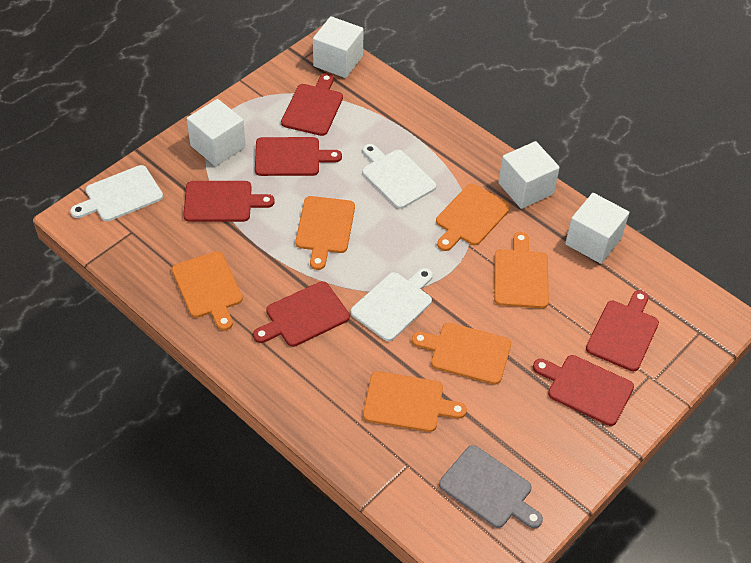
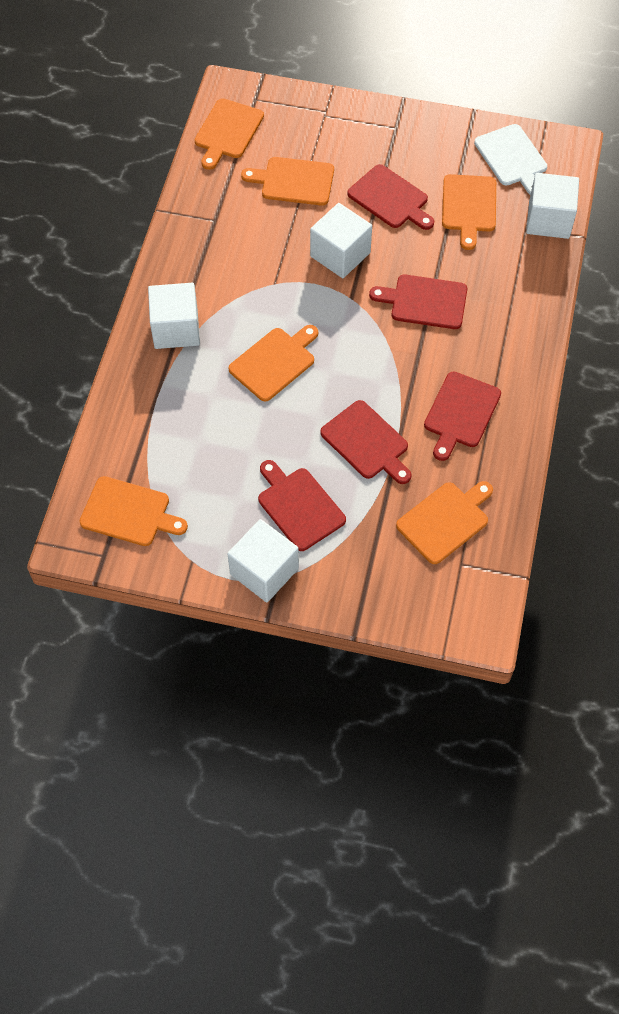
grey cutting board: [439,445,543,529] = 1 -> none = 0
red cutting board: [183,181,275,222] [253,281,350,347] [255,137,342,176] [281,73,343,136] [533,355,634,426] [586,290,659,371] = 6 -> [258,460,346,551] [320,400,412,484] [347,164,434,230] [369,274,467,329] [424,372,501,461] = 5
white cutting board: [70,165,163,222] [351,268,433,341] [362,144,436,209] = 3 -> [474,124,547,195] = 1

